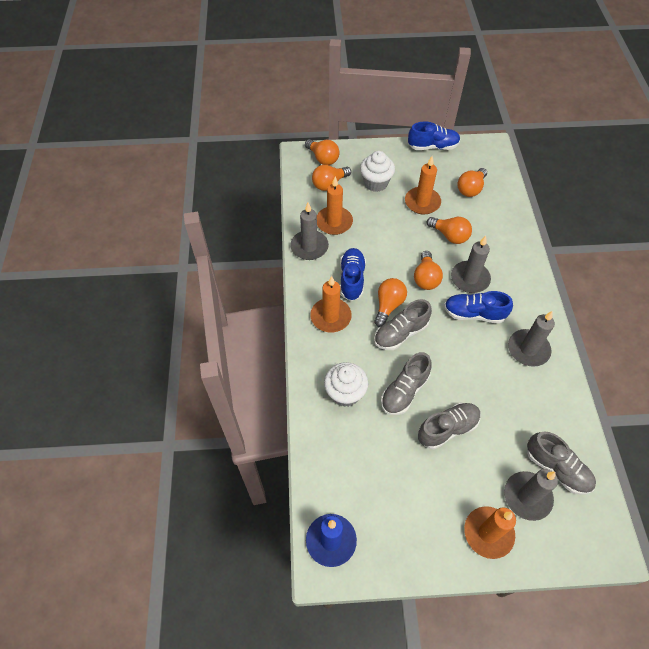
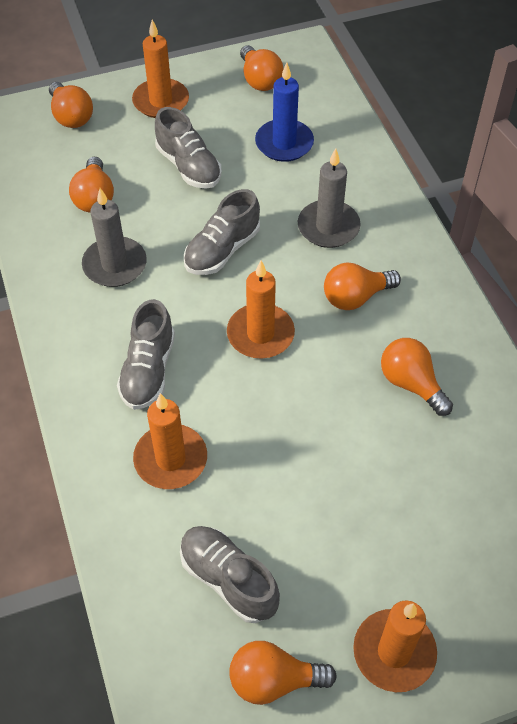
blue shoe: [340,248,366,301] [408,122,460,150] [444,291,513,324] = 3 -> none = 0
grey candle: [290,203,329,260] [451,236,491,293] [504,469,558,521] [508,311,555,367] = 4 -> [82,188,147,287] [298,148,361,248] = 2
white cupcake: [324,362,368,407] [360,151,395,192] = 2 -> none = 0

